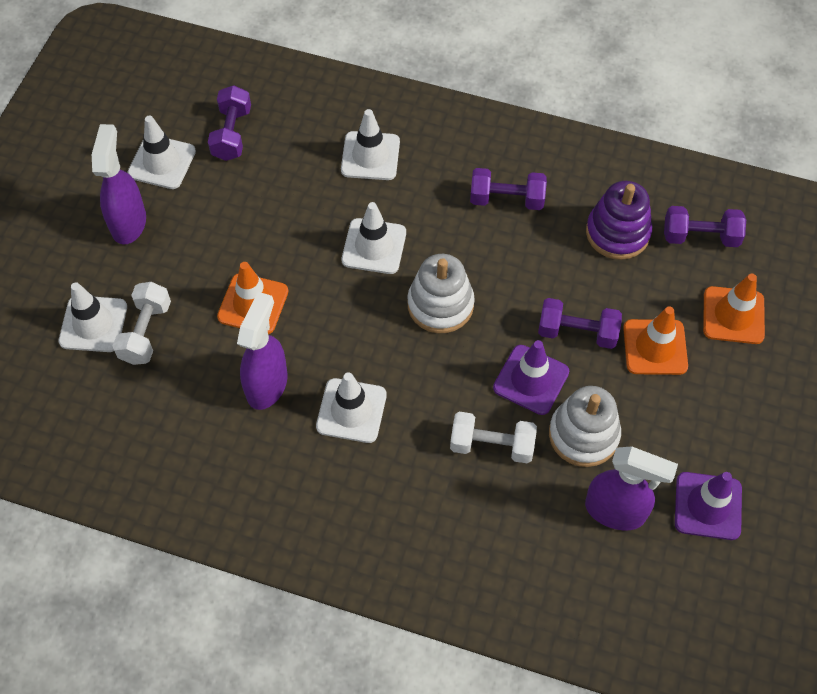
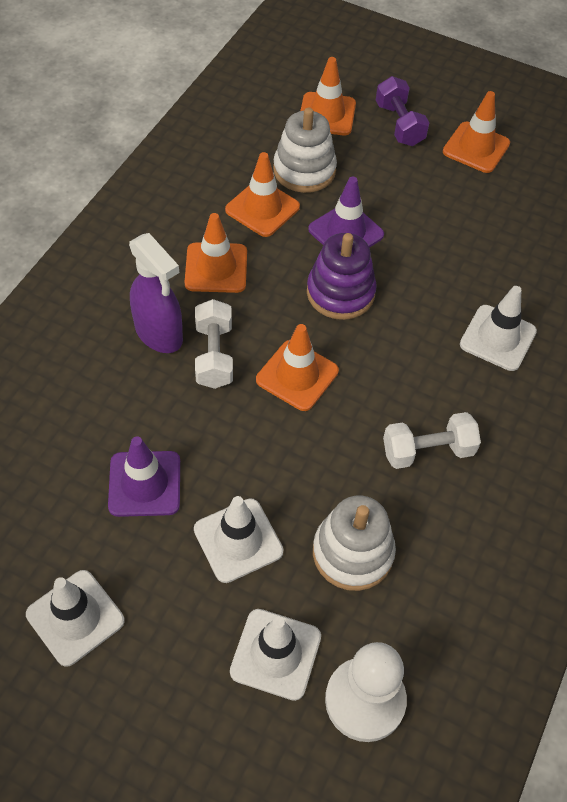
orange traffic cone: [217,262,288,334] [623,306,688,375] [703,274,765,344] = 3 -> [185,213,247,293] [225,152,300,237] [256,324,339,411] [300,57,356,135] [443,91,510,173] = 5
purple dumbbell: [208,85,251,161] [470,168,547,210] [538,298,622,349] [664,206,746,247] = 4 -> [376,76,429,146] = 1
purple spray bottle: [92,124,146,245] [237,292,287,410] [585,446,678,531] = 3 -> [129,233,183,353] = 1
white pawn: none = 0 -> [325,642,407,742] = 1
white traffic cone: [59,282,127,352] [128,116,196,189] [316,372,387,443] [341,109,400,180] [342,202,406,274] = 5 -> [26,570,125,667] [194,496,284,583] [230,609,321,701] [460,286,537,371] = 4

